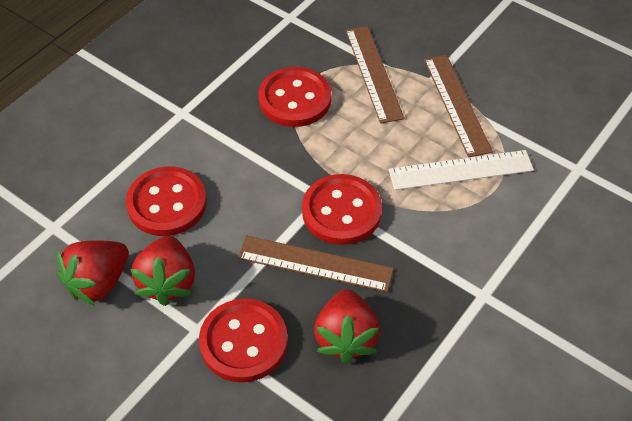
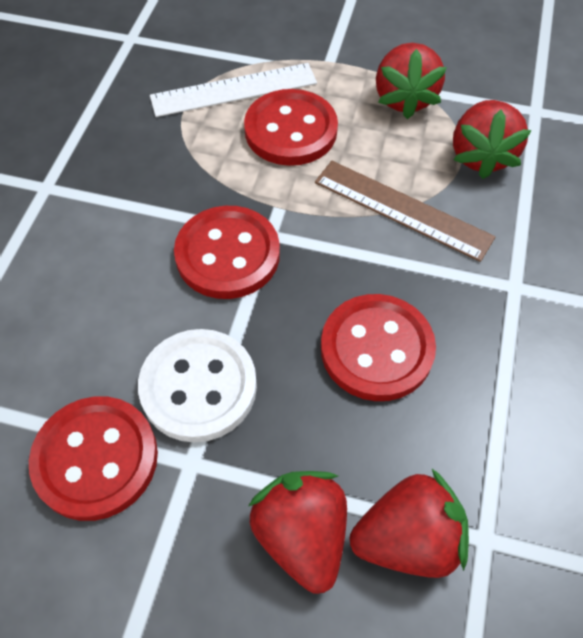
brown ruler: [238,236,394,292] [345,26,405,124] [424,55,493,157] = 3 -> [315,161,495,262] = 1
red strawberry: [57,240,129,306] [130,236,195,306] [314,289,380,364] = 3 -> [248,471,347,594] [350,469,469,578] [376,43,447,119] [453,100,532,179] = 4
white button: none = 0 -> [138,329,257,443] = 1

